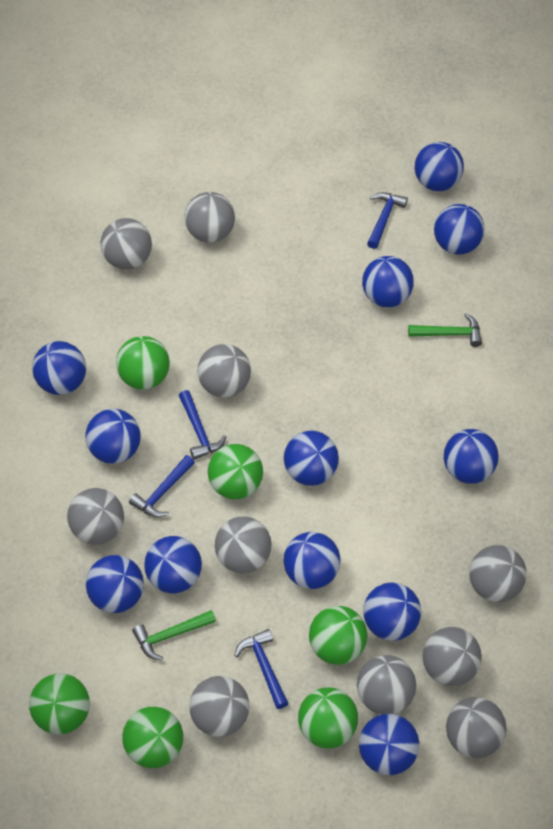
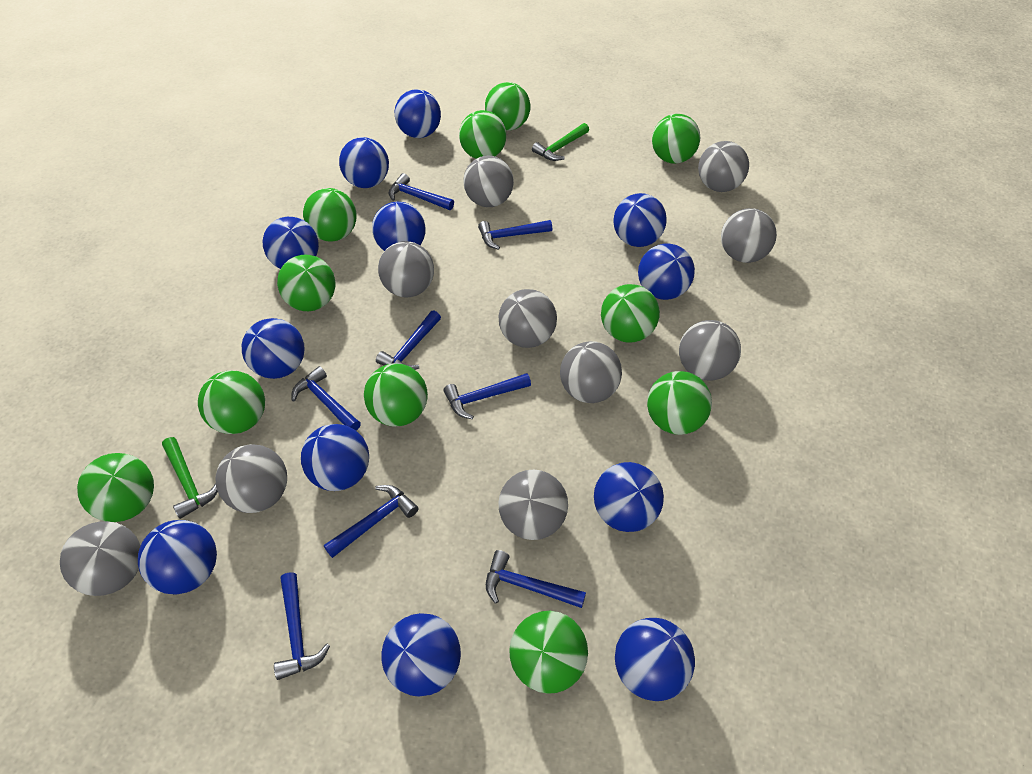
blue hammer: [129,455,195,517] [179,390,227,460] [234,629,289,709] [367,192,408,249] = 4 -> [274,572,330,680] [291,366,361,430] [324,485,418,558] [376,310,441,370] [388,173,454,210] [443,373,531,419] [478,220,552,250] [486,550,586,608] = 8
green ball: [29,673,90,735] [116,336,170,390] [122,707,183,768] [208,444,263,499] [298,687,358,748] [309,606,368,665] = 6 -> [77,453,154,522] [198,371,265,434] [277,255,335,311] [303,188,357,242] [364,363,428,427] [459,110,506,159] [485,82,530,131] [509,611,588,694] [601,284,660,343] [647,371,712,435] [652,114,700,164] = 11

